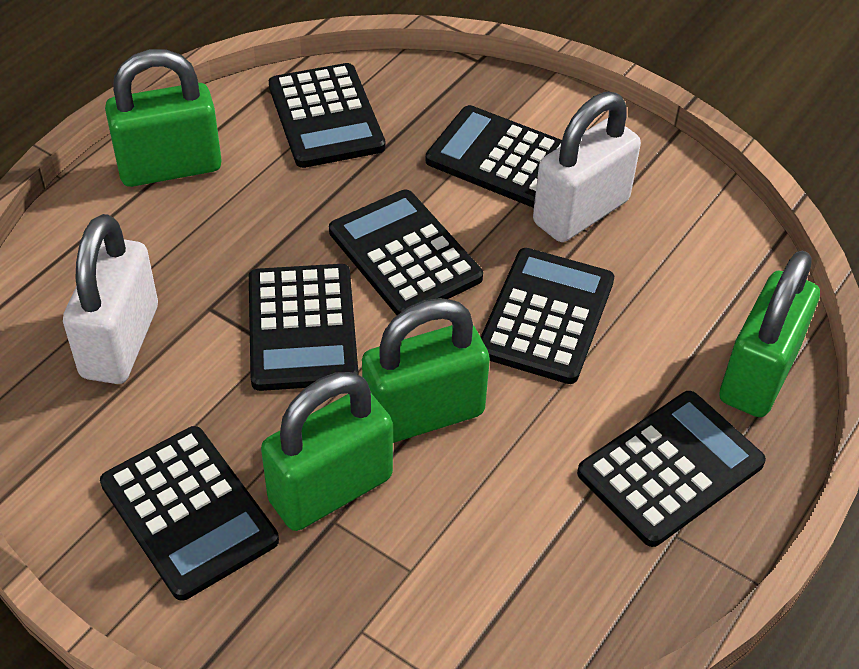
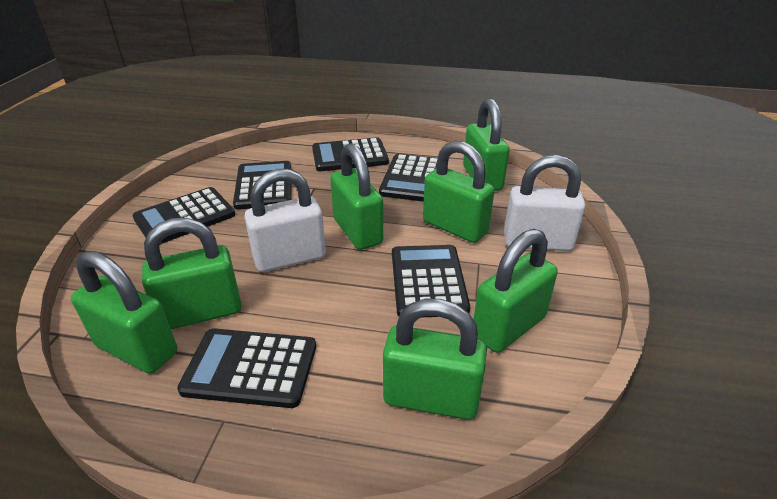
black calculator: [100,426,279,600] [249,264,359,391] [269,63,386,168] [329,190,483,315] [426,105,562,208] [481,248,614,384] [577,391,766,547] = 7 -> [133,187,235,244] [177,328,316,408] [233,161,292,210] [312,137,389,171] [379,154,438,202] [392,245,470,317] = 6
green padlock: [105,49,222,187] [261,372,393,531] [362,298,490,443] [719,251,820,417] = 4 -> [71,251,177,374] [142,218,242,329] [330,143,383,250] [383,299,487,420] [423,141,495,243] [463,98,510,191] [473,229,558,353] = 7

